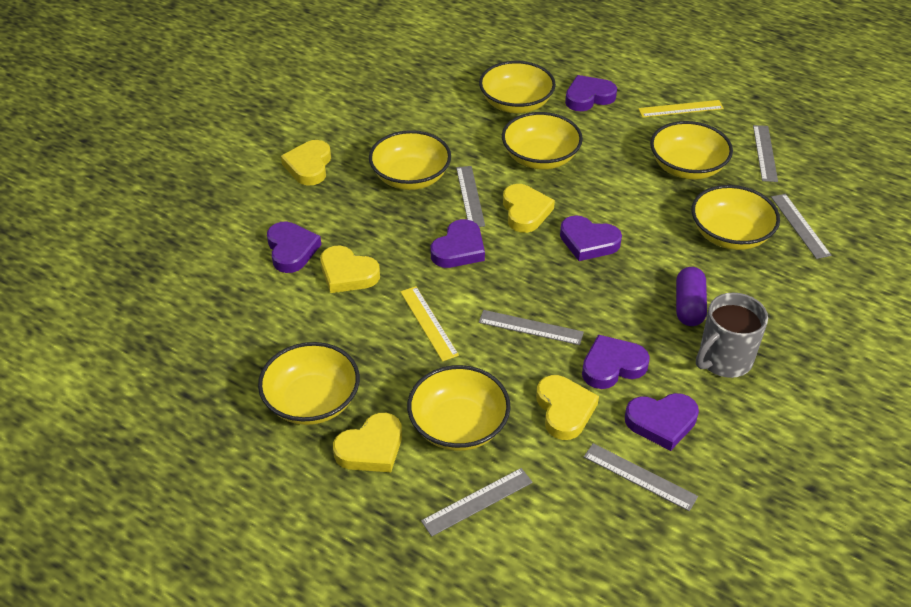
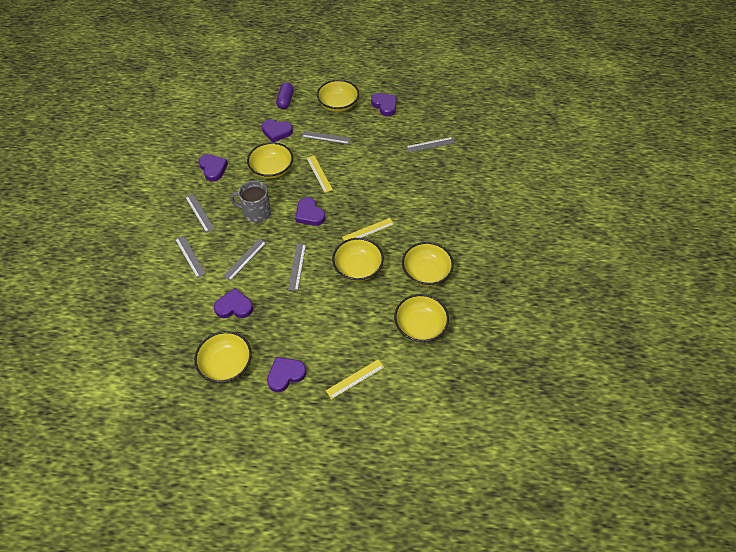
yellow bowl: [258,342,360,425] [369,130,451,190] [407,365,511,451] [479,61,556,113] [502,112,583,169] [650,121,733,180] [692,185,780,250] = 7 -> [194,331,252,383] [247,142,293,179] [317,80,359,112] [332,238,384,281] [394,294,449,342] [402,242,454,286] = 6
yellow heart: [281,140,331,186] [320,245,380,293] [333,413,402,472] [503,184,555,233] [536,375,599,440] = 5 -> none = 0
yellow ruler: [400,286,459,362] [638,100,724,118] = 2 -> [307,156,333,193] [326,359,384,399] [342,218,394,241] = 3

